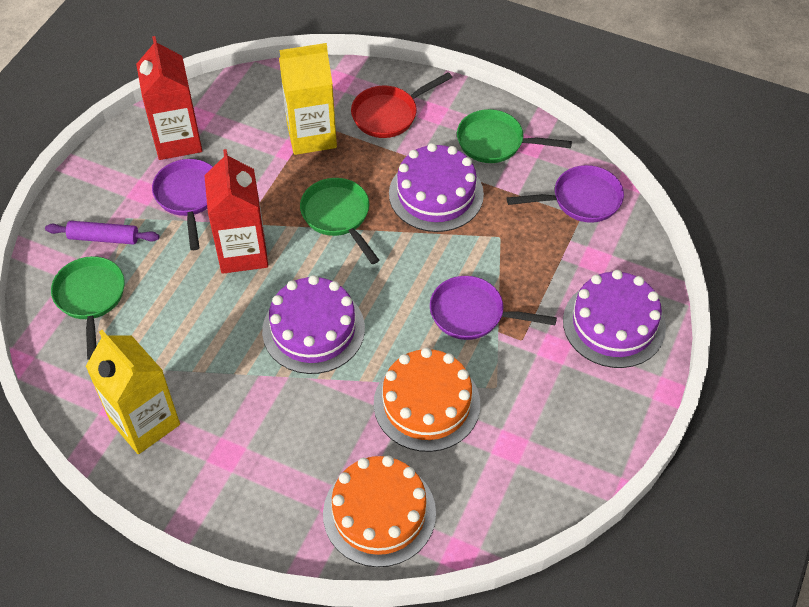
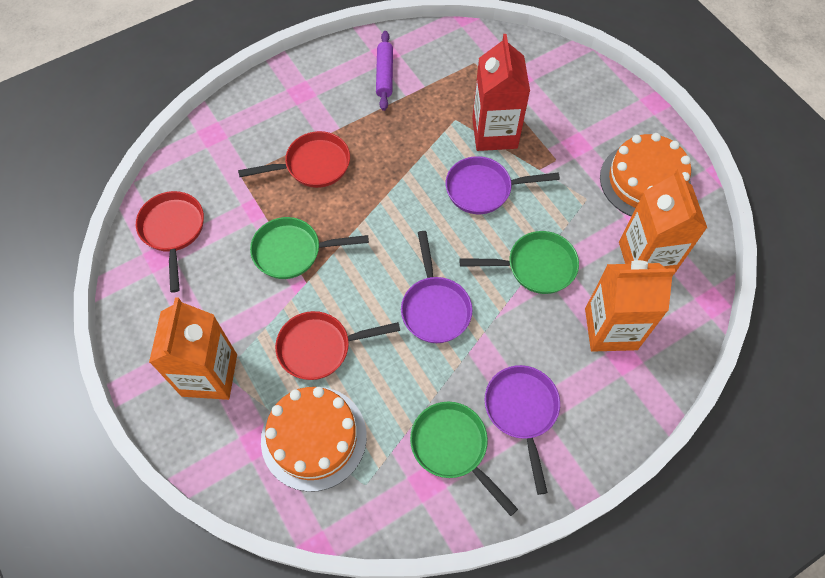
orange carton: none = 0 -> [149,297,237,400] [585,260,676,352] [619,168,707,273] = 3
purple cake: [262,275,365,374] [389,143,484,232] [563,270,666,368] = 3 -> none = 0
red carton: [136,36,202,160] [204,149,268,274] = 2 -> [472,34,530,151] = 1
red pan: [351,72,452,138] = 1 -> [136,191,204,293] [238,131,350,188] [275,311,400,380] = 3
yellow carton: [85,330,180,454] [279,43,337,155] = 2 -> none = 0

